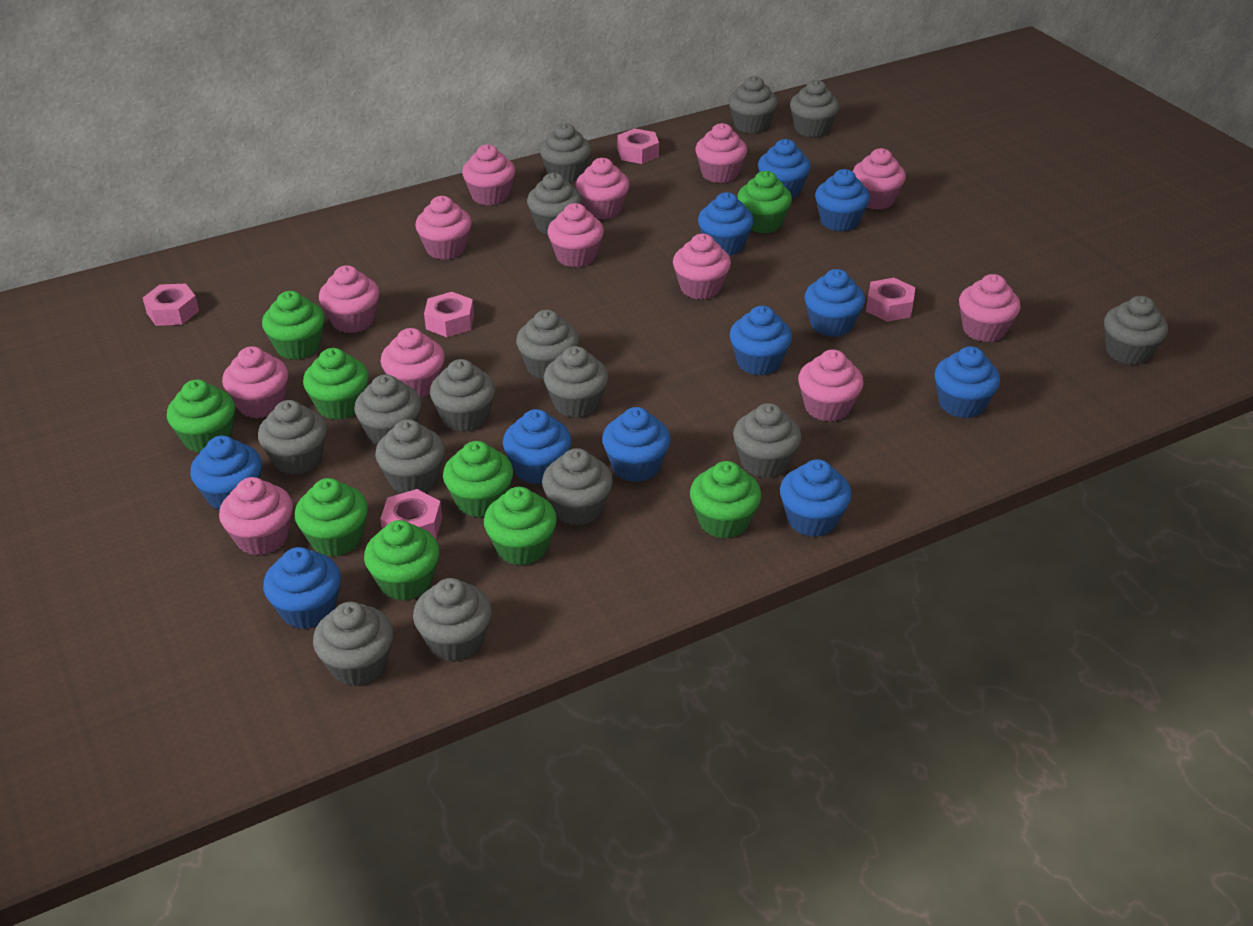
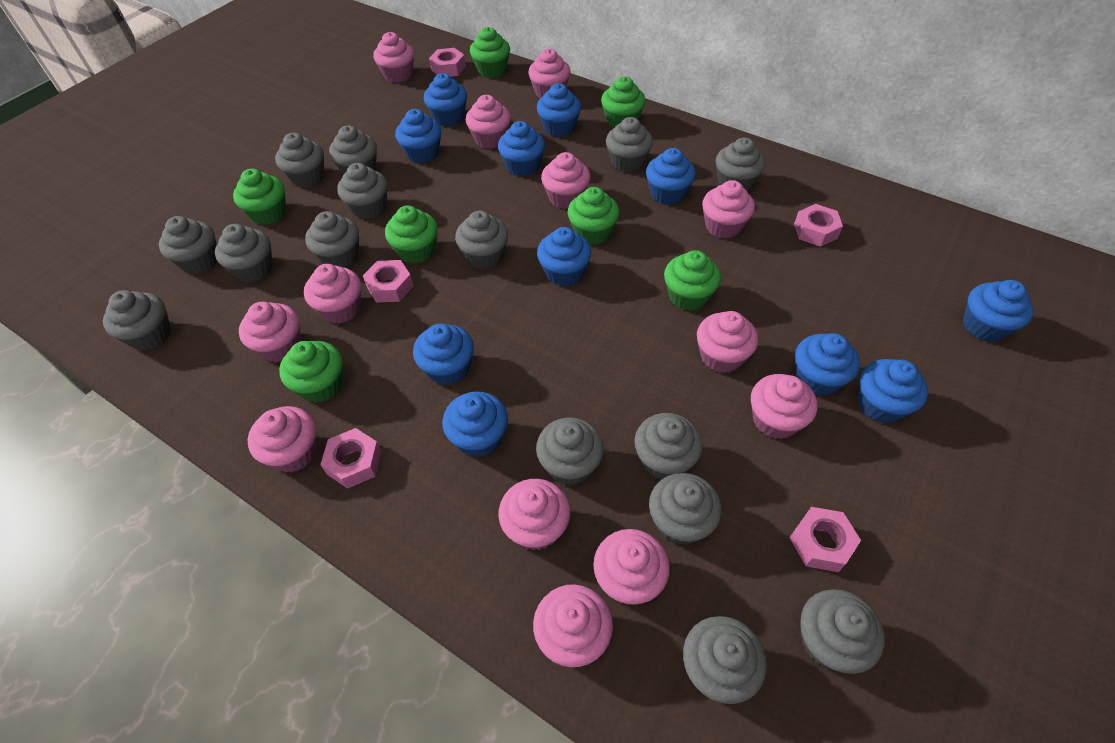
green cupcake: [167,379,235,453] [262,291,325,360] [295,478,368,557] [303,348,369,420] [364,520,439,601] [443,441,513,518] [484,487,557,566] [690,461,761,539] [737,171,792,233] = 9 -> [233,169,286,225] [279,341,343,403] [385,205,438,264] [470,27,510,78] [568,187,619,245] [601,77,646,128] [664,250,721,311] = 7

